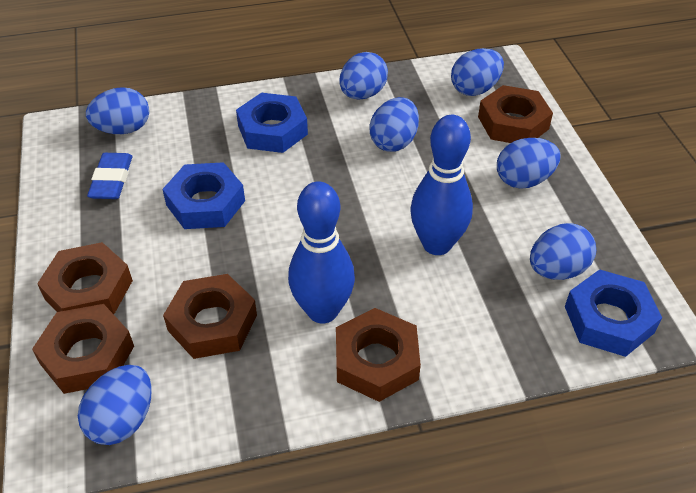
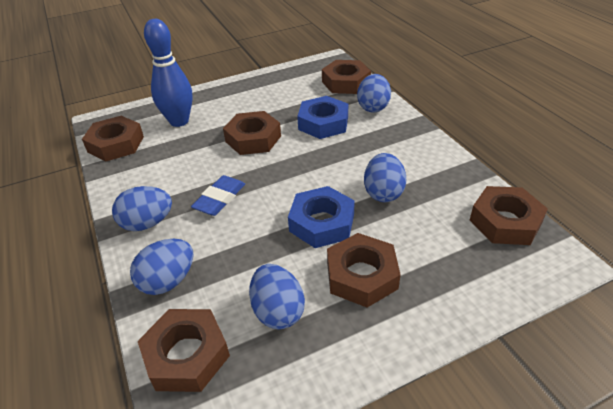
blue bowling pin: [288,181,355,323] [410,115,473,255] = 2 -> [144,19,192,127] = 1
blue egg: [78,365,152,445] [86,87,149,134] [339,52,388,99] [369,97,419,152] [451,48,504,96] [497,138,561,189] [530,223,596,280] = 7 -> [112,186,172,231] [130,239,194,295] [249,264,305,329] [357,74,391,113] [364,153,406,202] = 5
blue nut: [162,162,245,229] [236,93,308,153] [565,269,662,357] = 3 -> [288,186,355,248] [297,96,348,139] = 2
brown nut: [32,304,134,394] [37,242,133,314] [163,274,257,359] [336,308,421,402] [478,85,553,143] = 5 -> [82,116,144,161] [138,309,230,392] [223,111,281,155] [322,60,371,94] [327,233,401,308] [470,186,548,245] = 6

